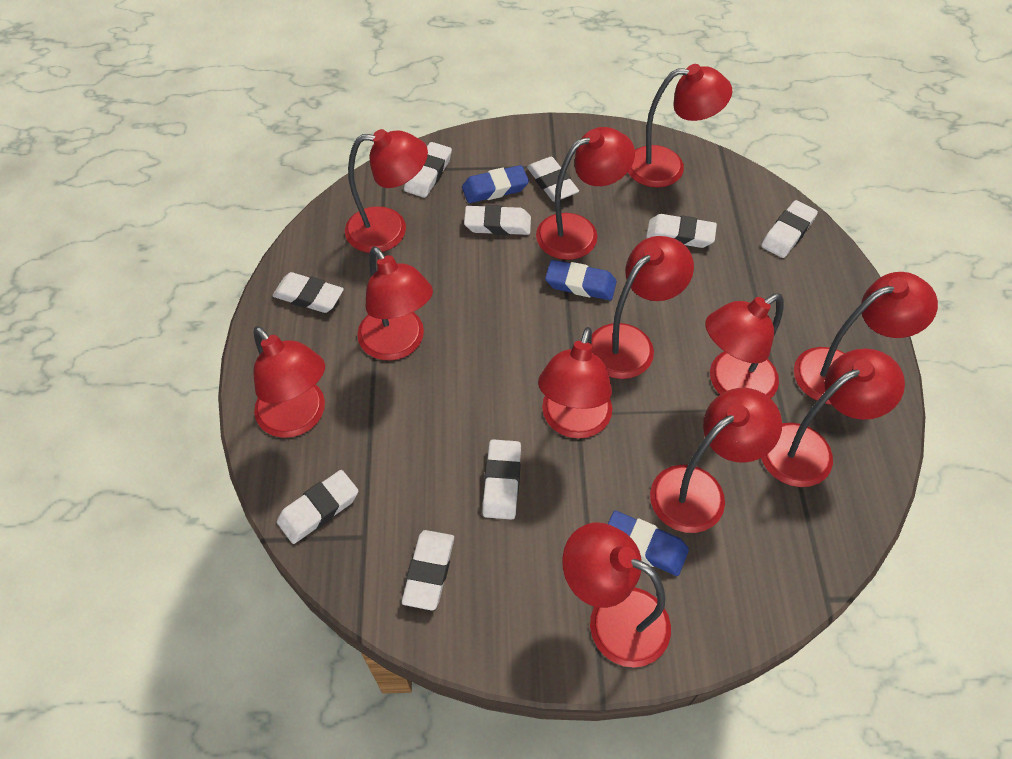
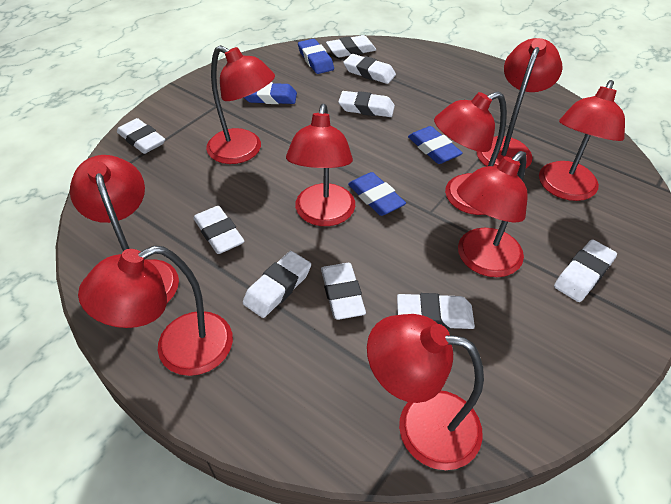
blue eraser: [462,165,529,203] [545,260,617,300] [608,511,689,576] = 3 -> [244,82,297,104] [298,39,334,74] [348,172,406,216] [408,126,463,164] = 4
red lamp: [253,326,325,438] [345,129,428,253] [357,247,433,361] [536,127,635,260] [538,327,612,439] [562,522,671,668] [591,236,694,379] [628,64,732,187] [650,388,782,533] [705,293,784,398] [761,349,905,487] [794,272,938,405] = 12 -> [70,155,179,303] [78,246,233,376] [206,45,275,164] [286,104,355,226] [367,314,484,470] [434,91,507,215] [457,151,528,277] [476,38,563,168] [539,80,625,201] = 9

